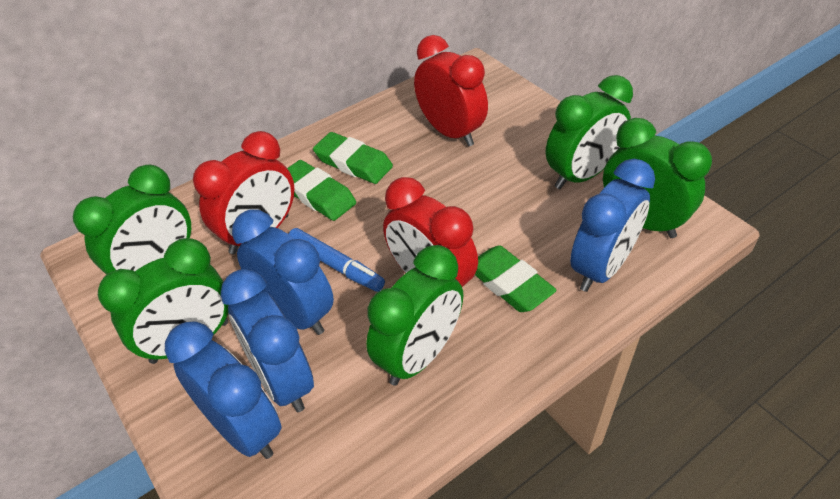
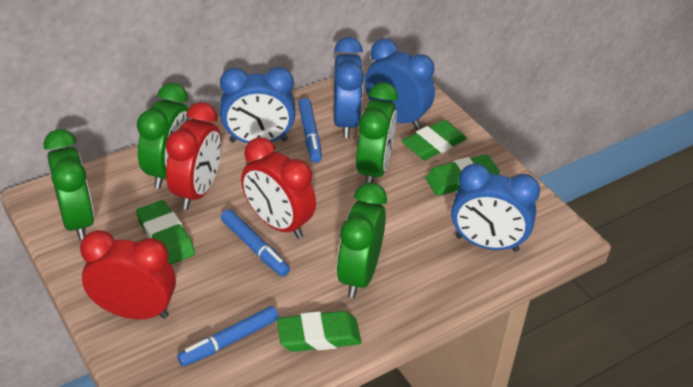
blue marker: [289,228,385,292] = 1 -> [177,306,279,367] [221,209,290,277] [298,98,322,163] = 3
green clock: [73,165,191,275] [98,238,228,364] [366,245,464,386] [546,75,633,189] [603,118,712,238] = 5 -> [44,129,94,241] [137,83,192,189] [337,182,387,298] [356,82,398,183] = 4
green eraser: [287,160,356,221] [313,132,393,184] [475,245,557,312] = 3 -> [136,200,195,265] [277,311,361,352] [402,120,467,160] [425,155,500,196] = 4

